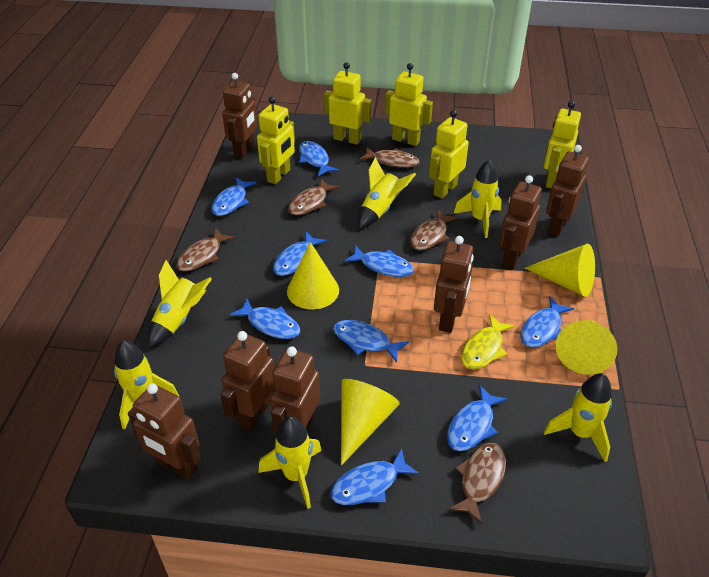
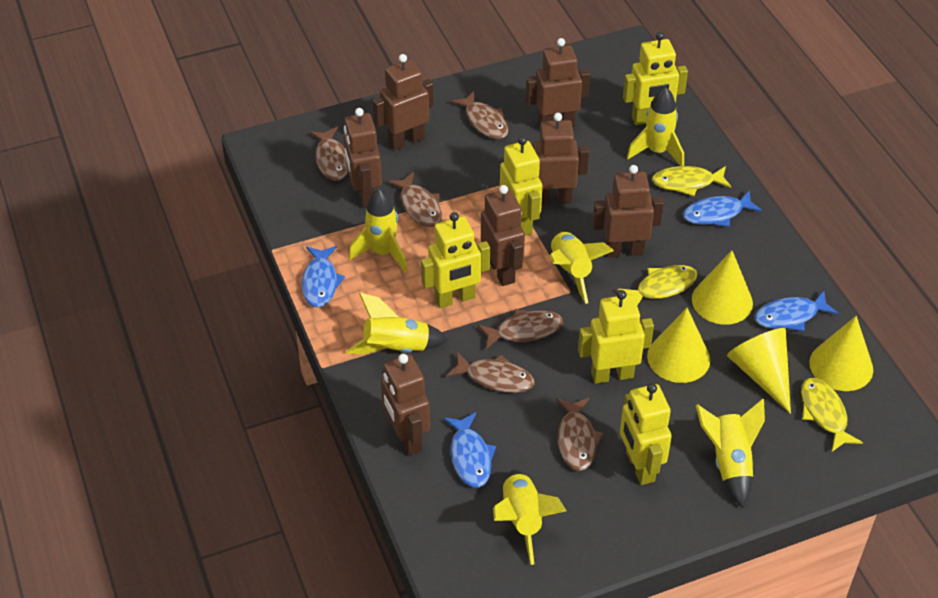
blue fish: [212,177,256,216] [230,299,300,339] [273,232,327,276] [299,141,339,177] [330,448,419,505] [333,320,409,363] [344,245,414,277] [447,385,507,451] [520,296,574,348] = 9 -> [301,246,345,308] [443,412,496,488] [683,191,762,227] [754,291,838,331] = 4
brown fish: [176,228,235,272] [288,179,339,215] [359,147,420,168] [410,209,458,250] [448,443,506,524] = 5 -> [310,127,348,181] [388,172,442,227] [446,352,535,393] [451,91,508,139] [477,309,563,350] [556,398,604,471] = 6
yellow fish: [461,314,515,370] = 1 -> [617,265,698,305] [652,166,731,196] [801,378,863,451] = 3

